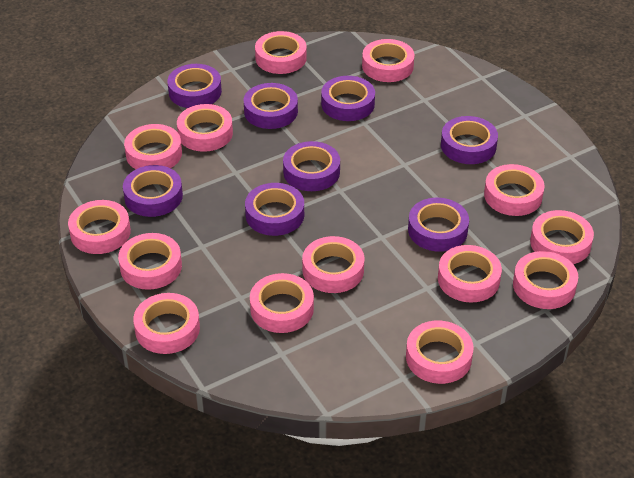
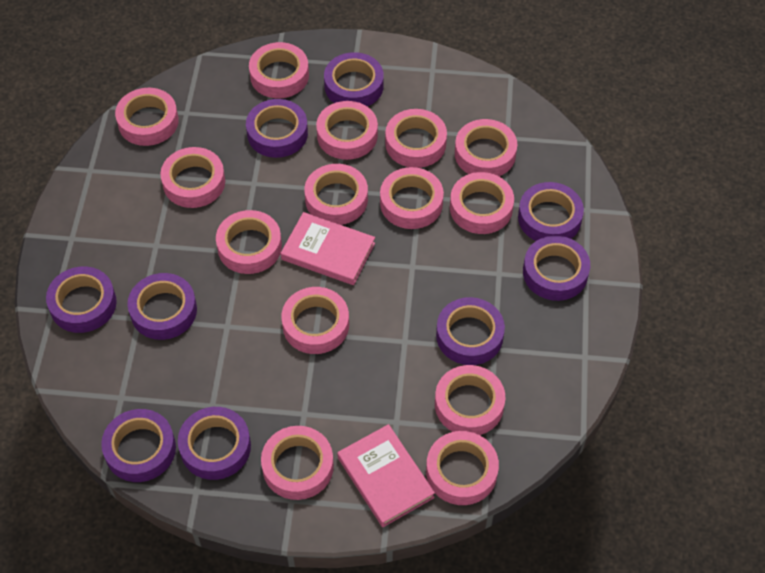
pink book: none = 0 -> [281,212,375,285] [337,424,435,527] = 2
purple tape: [123,165,183,217] [168,64,222,108] [244,83,298,129] [245,183,304,236] [283,141,340,191] [321,76,375,121] [408,198,469,252] [441,116,498,164] = 8 -> [46,266,117,333] [101,409,176,482] [127,273,197,340] [178,407,251,480] [246,99,308,158] [324,52,384,106] [436,297,505,365] [518,182,584,241] [523,236,590,301] = 9

